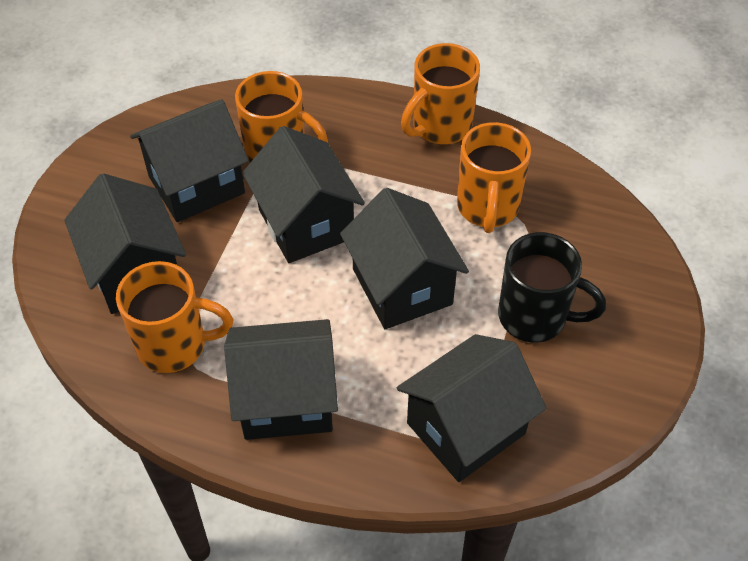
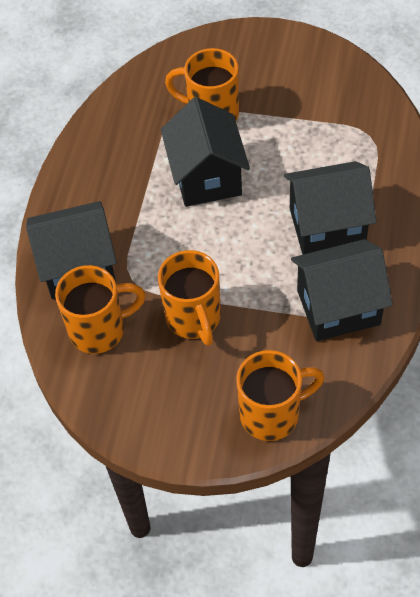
black house: [64,173,186,314] [130,100,249,222] [224,319,338,440] [242,126,365,263] [340,188,469,329] [397,334,546,482] = 6 -> [26,201,117,299] [161,97,250,207] [284,161,377,255] [291,239,393,341] = 4
black mug: [498,232,606,342] = 1 -> none = 0

